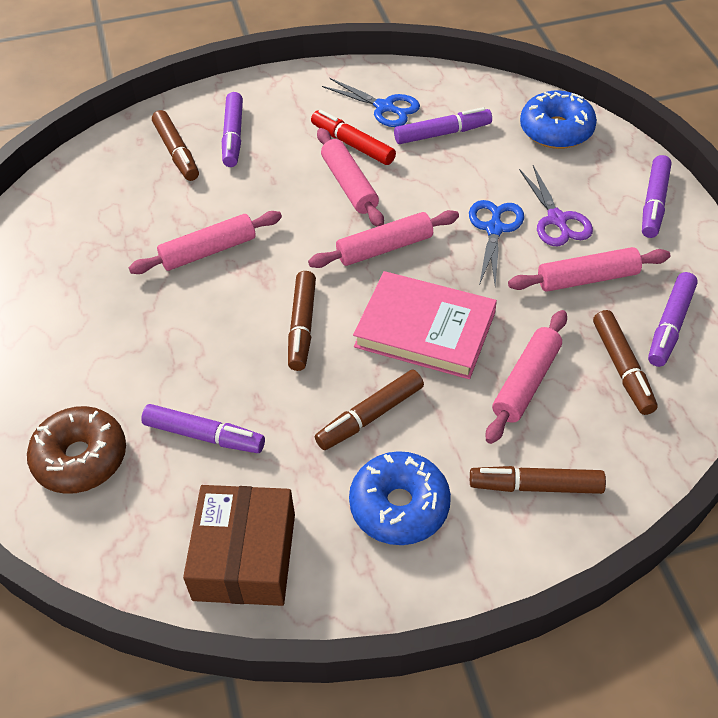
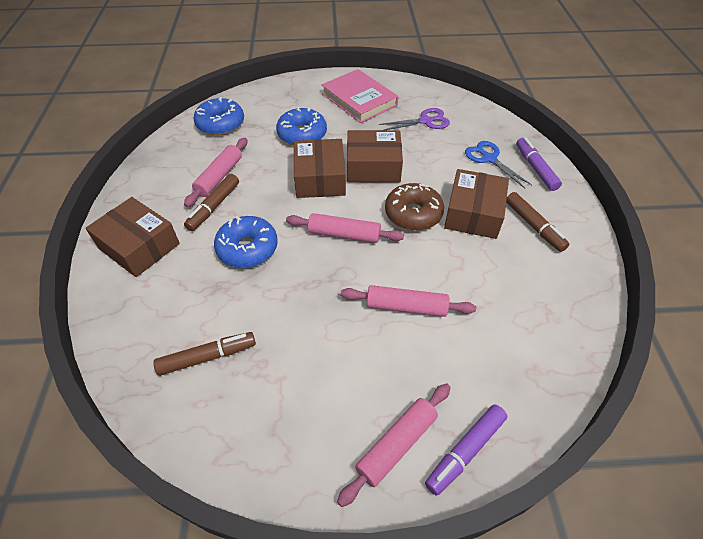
blue donut: [349,451,451,545] [520,91,597,149] = 2 -> [193,97,244,136] [214,216,278,268] [276,107,327,145] = 3
blue scissors: [322,78,420,127] [469,200,524,287] = 2 -> [465,141,532,188] = 1
brown box: [183,485,295,606] = 1 -> [86,197,180,277] [294,139,346,198] [347,130,403,183] [444,169,509,239] = 4
brown marker: [152,110,199,181] [288,271,316,371] [315,370,424,450] [470,466,606,494] [593,310,658,415] = 5 -> [153,332,256,376] [184,174,239,231] [506,192,570,252] = 3
pink rolling pin: [129,211,282,274] [308,210,459,268] [317,128,384,227] [486,310,567,444] [508,247,670,292] = 5 -> [184,138,248,207] [286,213,404,243] [337,383,451,507] [341,285,476,317] = 4
purple marker: [141,404,265,453] [222,92,243,167] [394,107,492,144] [642,155,671,238] [648,272,698,367] = 5 -> [425,405,507,496] [516,138,562,191] = 2
red marker: [311,110,396,165] = 1 -> none = 0

